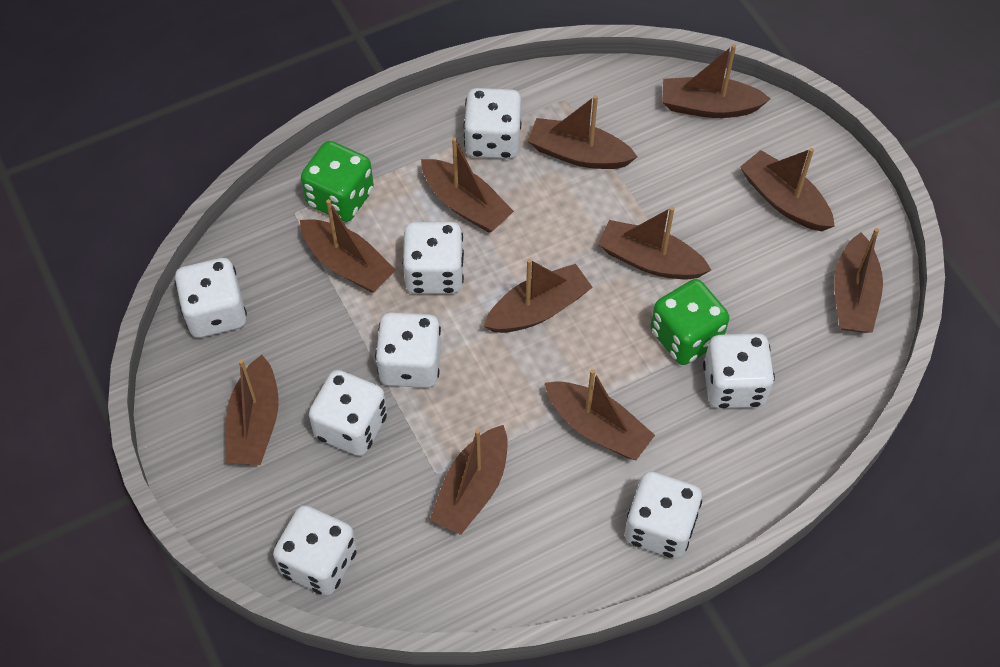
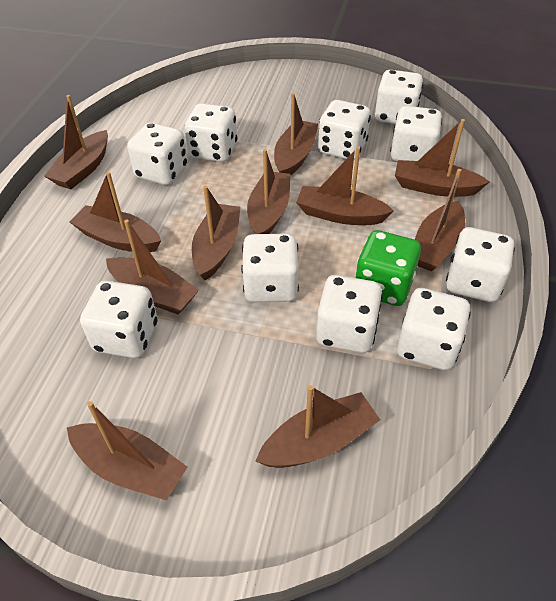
green dice: [301,141,374,222] [651,279,730,365] = 2 -> [355,230,421,306] = 1
white dice: [175,258,247,338] [273,505,357,595] [309,370,387,456] [375,312,441,388] [402,222,464,294] [463,88,522,159] [625,472,702,558] [703,333,775,409] = 8 -> [80,281,157,358] [127,122,188,185] [184,103,237,162] [241,234,299,302] [316,275,383,353] [318,100,371,160] [375,70,423,124] [390,106,442,162] [397,288,471,370] [446,227,515,302] = 10

